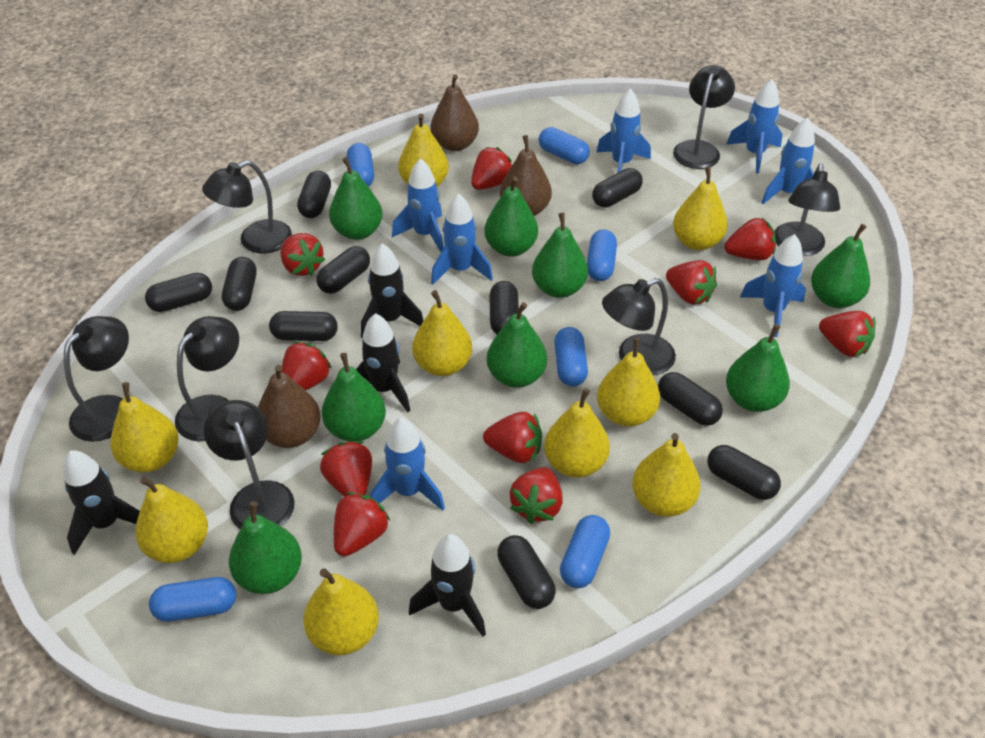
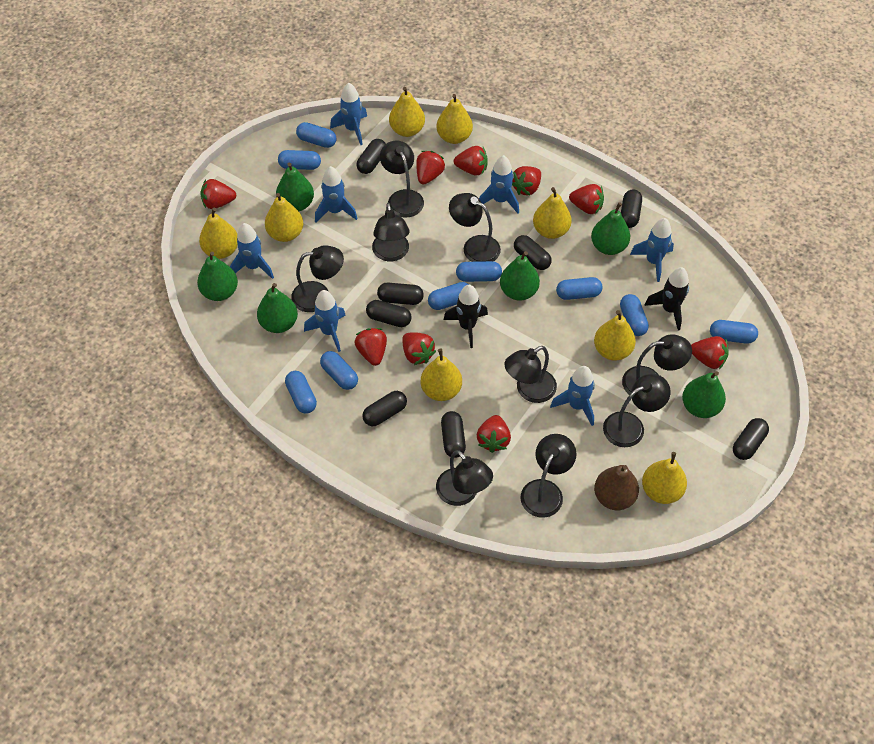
black capsule: [145,273,212,312] [222,257,257,311] [269,311,338,341] [297,171,331,218] [316,246,370,294] [490,281,519,334] [497,535,556,609] [592,168,643,208] [658,372,723,426] [707,445,781,500] = 10 -> [356,139,386,174] [362,391,407,426] [366,300,412,327] [377,283,424,305] [441,411,466,458] [514,235,552,270] [621,189,642,228] [733,418,769,460] = 8
black lamp: [64,316,129,442] [175,316,239,441] [202,160,292,254] [204,400,295,530] [602,278,676,375] [673,65,735,169] [774,164,840,256] = 7 -> [291,245,344,312] [372,203,410,261] [380,141,424,217] [436,450,493,506] [449,193,501,262] [504,346,557,403] [521,434,577,518] [603,374,671,447] [622,334,692,395] = 9
black rocket: [63,450,140,555] [356,313,410,412] [361,243,424,339] [409,534,486,637] = 4 -> [443,285,488,348] [644,267,689,330] = 2
blue capsule: [149,577,236,622] [347,143,374,187] [539,127,590,164] [554,327,588,386] [560,515,610,588] [587,230,617,281] = 6 -> [278,150,321,170] [285,371,317,414] [296,122,336,148] [320,351,358,390] [428,282,469,310] [456,261,502,282] [556,277,603,300] [620,294,649,336] [710,320,758,344] = 9
brown pear: [258,365,321,448] [431,74,479,151] [500,135,552,216] = 3 -> [594,465,639,510] = 1
green pear: [229,501,302,594] [322,353,386,442] [329,157,383,240] [484,176,538,257] [487,302,547,388] [532,213,588,298] [726,324,790,412] [811,224,870,308] = 8 -> [197,252,238,301] [257,283,298,333] [276,163,314,211] [500,251,540,301] [591,202,630,255] [682,371,726,418] = 6
red strawberry: [281,233,325,276] [281,341,332,390] [320,441,372,497] [334,492,390,556] [471,147,512,190] [483,412,542,463] [510,467,563,524] [666,260,717,305] [724,217,776,260] [819,311,875,357] = 10 -> [200,179,237,209] [355,328,387,366] [402,332,436,365] [416,151,445,184] [454,146,488,175] [477,415,511,453] [512,166,541,195] [569,184,604,214] [691,336,729,369] = 9
yellow pear: [111,382,179,473] [135,477,208,563] [303,568,379,655] [398,113,449,187] [412,290,472,376] [544,388,610,478] [597,338,660,427] [632,433,701,517] [673,167,728,250] = 9 -> [199,208,238,259] [265,193,303,242] [389,87,425,137] [420,349,462,401] [436,94,473,144] [533,187,572,239] [594,310,636,361] [642,452,687,504] = 8

